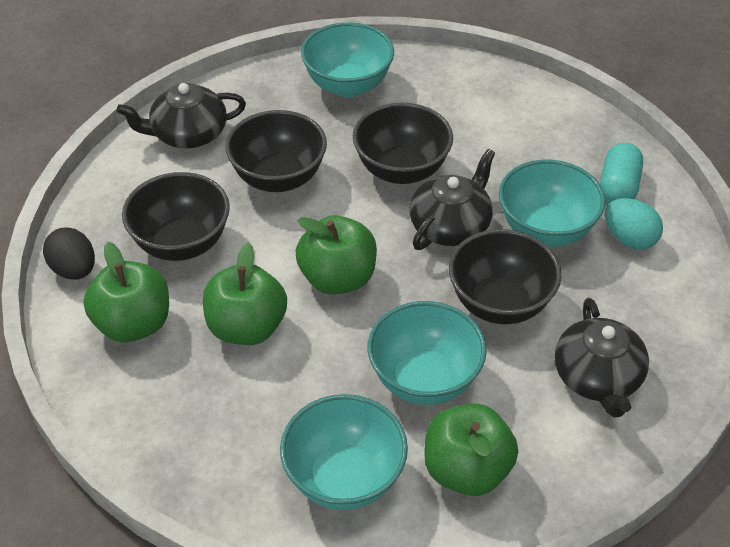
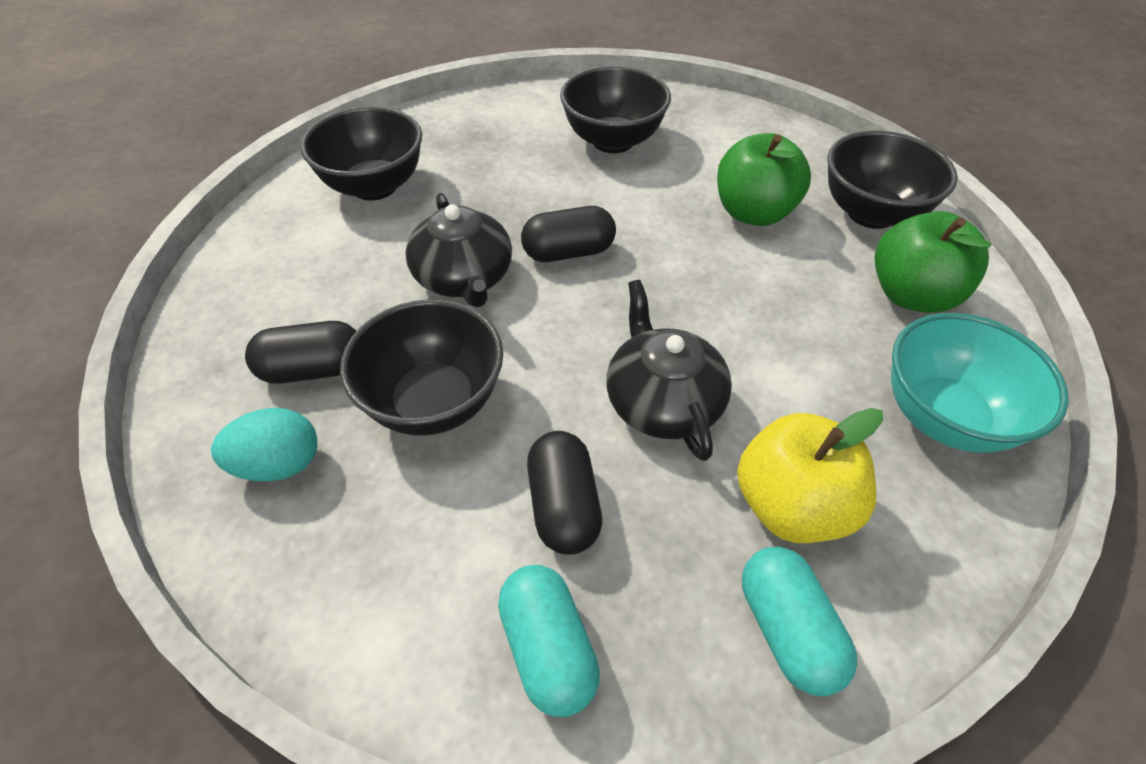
black capsule: none = 0 -> [245,321,356,384] [521,206,616,262] [527,431,602,555] = 3
black egg: [43,227,95,280] = 1 -> none = 0
black teapot: [117,83,246,148] [409,149,495,250] [554,298,649,417] = 3 -> [405,193,512,307] [606,280,732,461] = 2
green apple: [84,242,169,343] [203,243,287,345] [296,215,377,294] [424,404,518,496] = 4 -> [717,133,811,226] [875,211,992,313] = 2
turquoise bowl: [280,394,408,510] [301,22,394,97] [368,301,487,405] [499,160,605,247] = 4 -> [891,313,1069,453] = 1
turquoise capsule: [600,143,643,203] = 1 -> [498,565,600,717] [742,547,857,696] = 2
yellow apple: none = 0 -> [737,408,883,543] = 1

